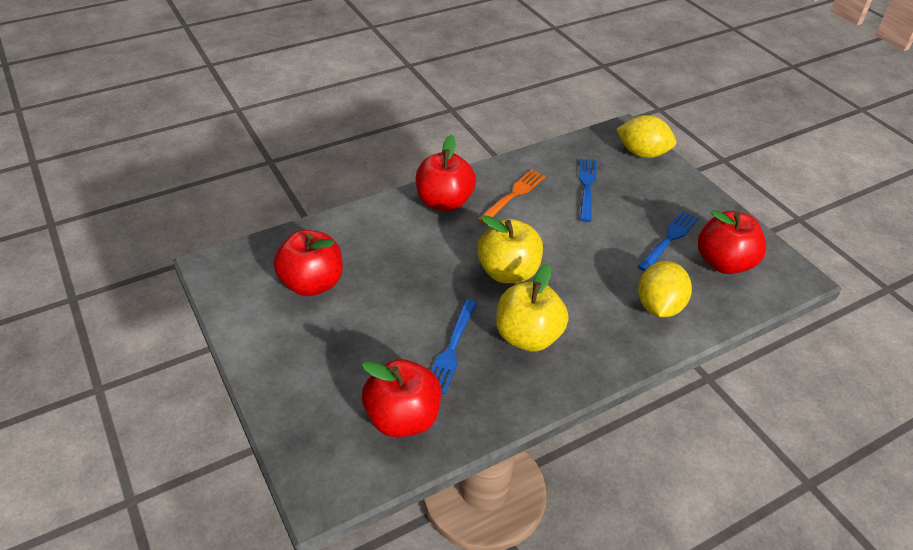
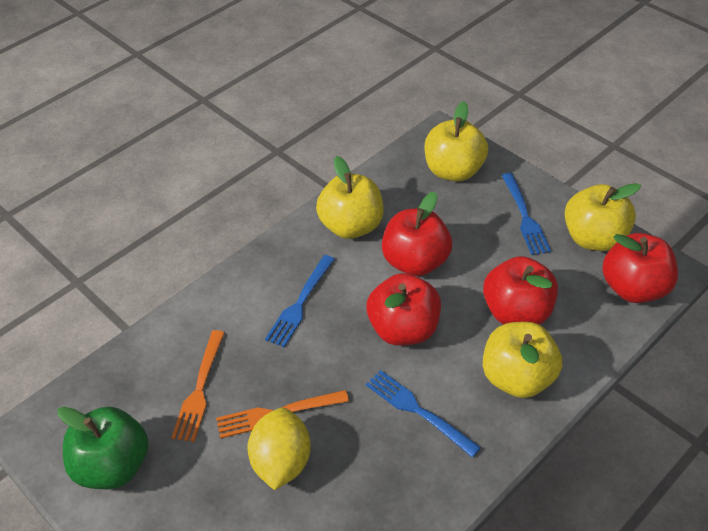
green apple: none = 0 -> [57,407,149,489] = 1
orange fork: [478,169,546,224] = 1 -> [171,330,225,442] [216,390,349,439] = 2
yellow apple: [477,215,543,283] [496,264,569,352] = 2 -> [316,156,384,239] [425,101,488,181] [483,322,562,398] [564,183,641,251] = 4
yellow lemon: [616,115,676,158] [638,261,692,318] = 2 -> [247,408,311,490] = 1

